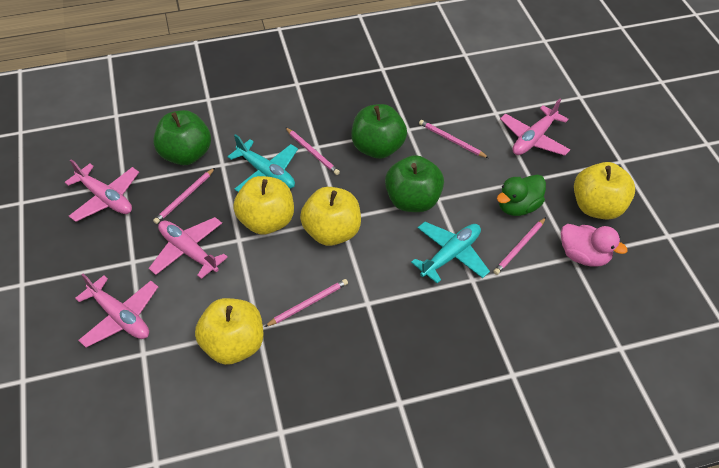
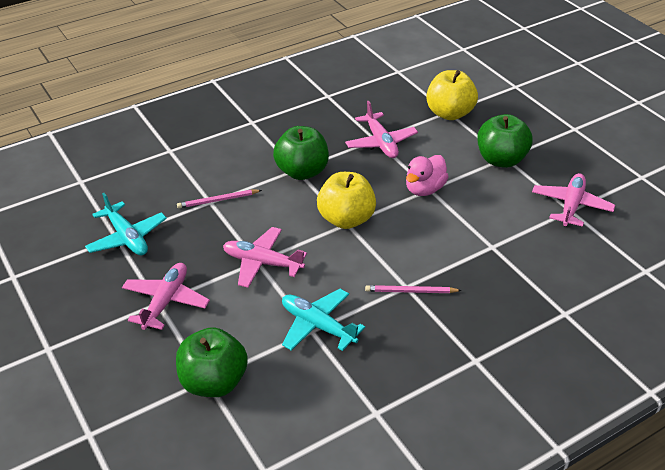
green duck: [497,174,546,216] = 1 -> none = 0
pink pencil: [153,168,215,224] [264,279,348,327] [285,127,340,175] [419,120,489,158] [493,217,546,275] = 5 -> [177,190,262,208] [365,285,462,293] = 2
yellow apple: [195,298,263,365] [233,176,294,235] [300,187,361,246] [574,162,635,220] = 4 -> [317,172,376,229] [426,70,478,120] = 2

